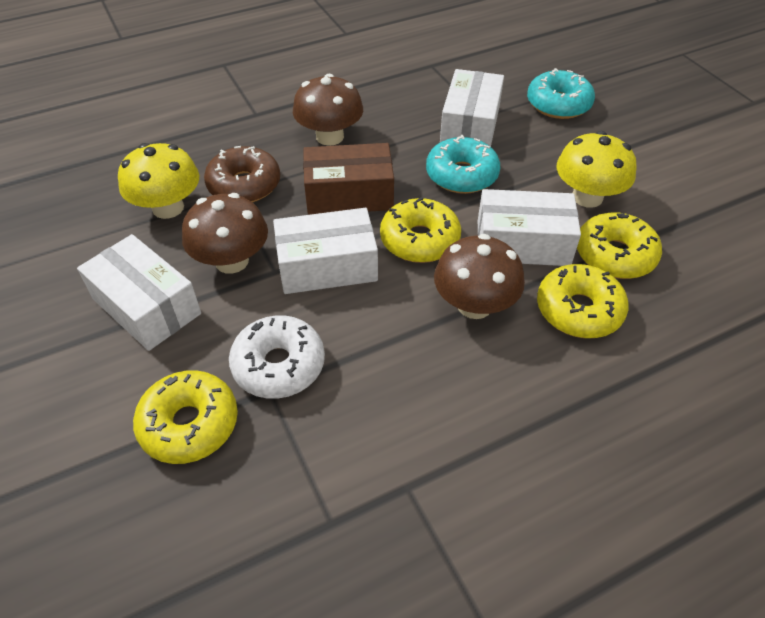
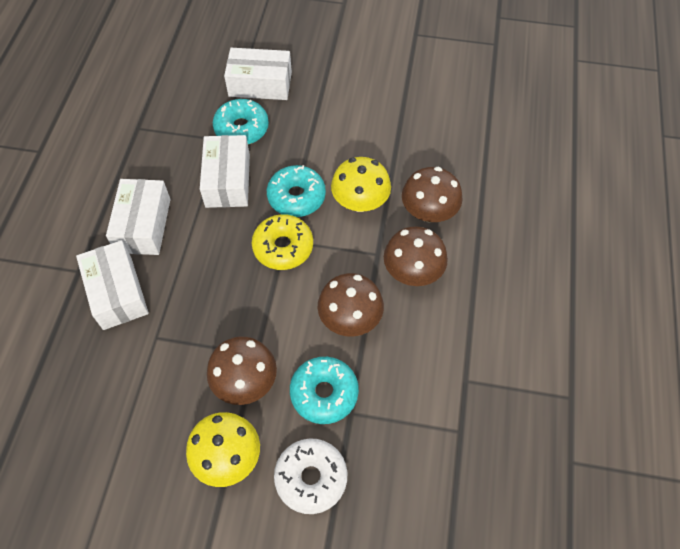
brown box: [303,143,394,215] = 1 -> none = 0
brown donut: [204,146,280,202] = 1 -> none = 0
brown mushroom: [182,193,268,274] [293,74,363,146] [434,234,525,319] = 3 -> [207,337,277,405] [318,273,384,337] [384,226,448,286] [402,167,463,223] = 4
turquoise donut: [426,135,500,194] [527,68,595,119] = 2 -> [213,99,269,145] [267,165,326,217] [290,357,359,424] = 3
yellow donut: [133,370,238,464] [380,197,461,263] [537,264,629,338] [577,212,662,279] = 4 -> [252,214,313,270] = 1

